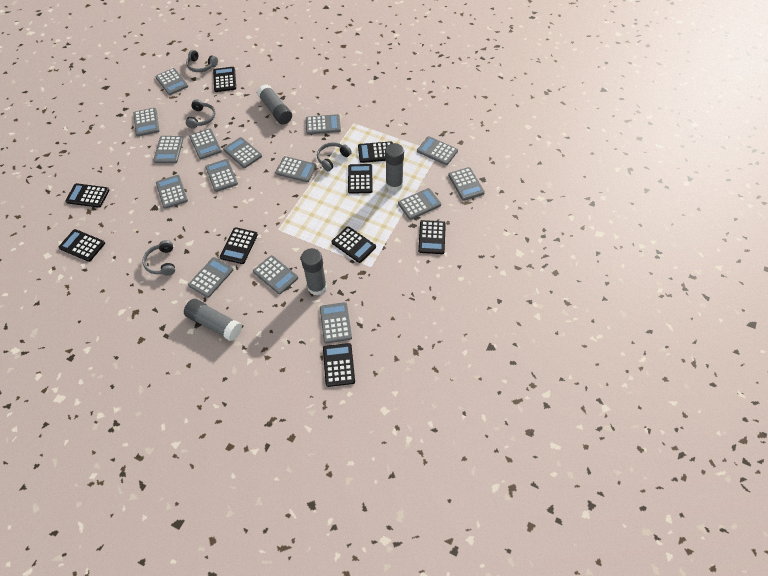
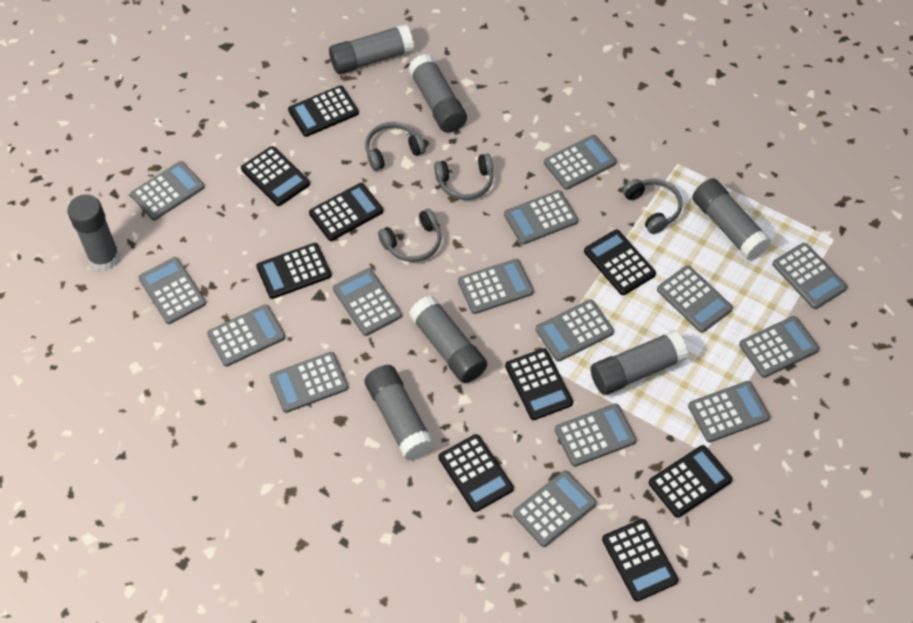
grey glue stick: [184,299,242,341] [257,84,292,124] [301,248,327,296] [385,143,404,191] = 4 -> [67,194,120,271] [329,24,414,74] [365,365,435,460] [408,54,467,133] [409,296,487,383] [591,330,688,395] [692,178,772,260] = 7

